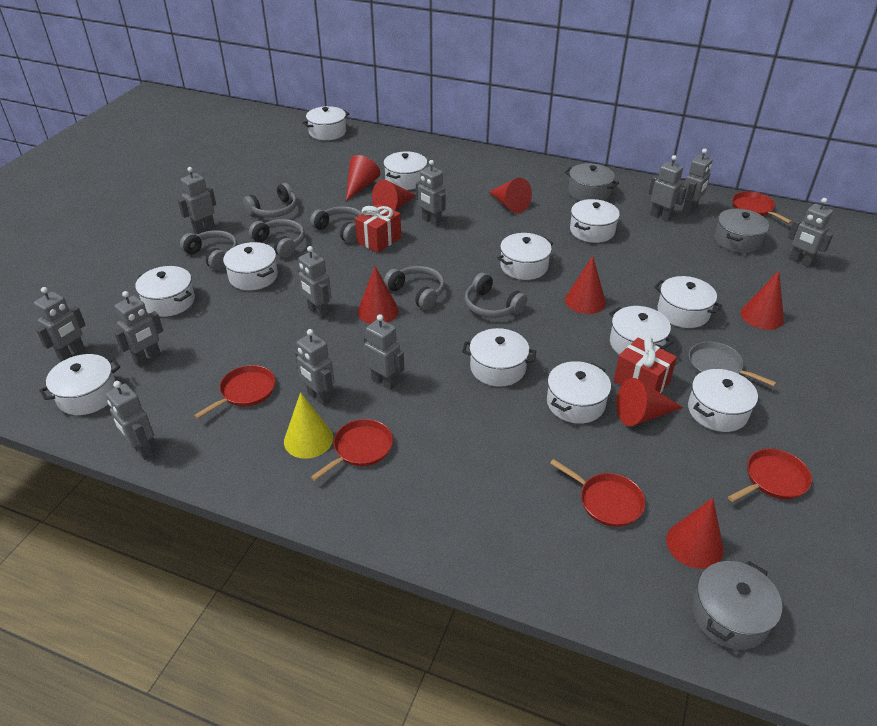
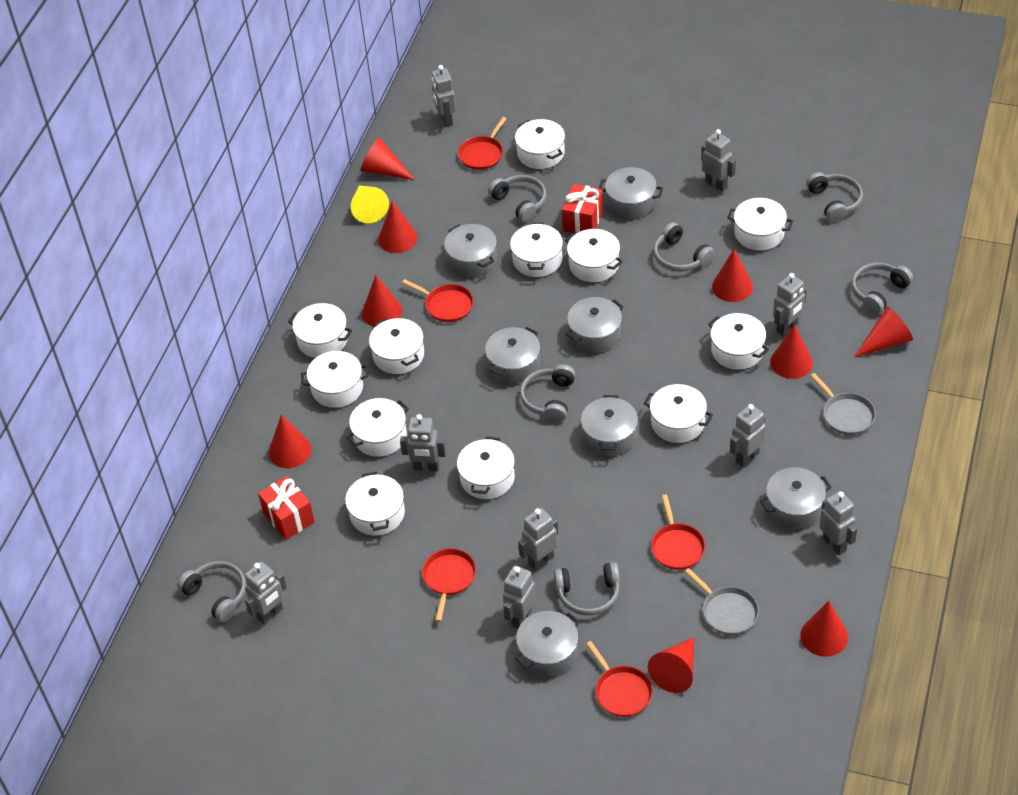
grey headphones: [180,230,238,270] [243,183,297,218] [249,219,305,258] [310,206,363,243] [384,266,445,310] [465,273,527,318] = 6 -> [177,561,246,622] [488,175,546,222] [520,364,575,422] [554,562,620,615] [653,222,715,272] [806,172,863,222] [851,263,913,314] = 7
grey pan: [689,342,776,386] = 1 -> [684,568,759,635] [811,373,876,435] = 2
grey pot: [565,163,619,201] [692,561,782,650] [715,209,769,253] = 3 -> [444,224,497,277] [485,327,541,384] [515,611,580,677] [566,297,624,353] [581,395,638,456] [599,167,663,219] [760,467,832,529] = 7
grey robot: [34,287,86,361] [106,381,154,460] [114,291,163,366] [178,167,216,234] [295,329,335,406] [297,246,331,319] [364,314,404,390] [416,160,446,227] [649,155,687,221] [682,149,713,215] [788,198,834,267] = 11 -> [245,561,287,624] [400,414,446,471] [432,65,456,127] [503,566,536,628] [518,508,558,570] [701,129,736,192] [730,404,766,467] [773,273,807,336] [819,491,857,555] = 9
red cone: [346,155,380,201] [358,266,399,324] [372,180,416,211] [489,178,532,214] [565,256,606,314] [616,378,684,426] [666,498,724,569] [741,271,784,330] = 8 -> [269,414,311,468] [361,138,415,180] [362,275,402,327] [378,201,417,253] [648,637,694,693] [712,249,753,302] [770,324,813,379] [800,601,848,657] [854,307,913,358] = 9

